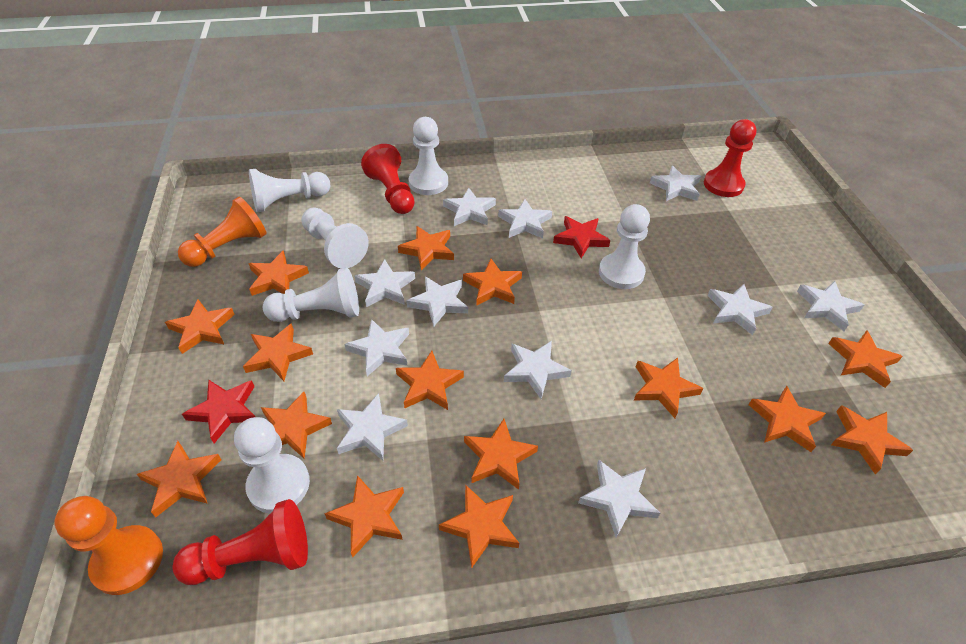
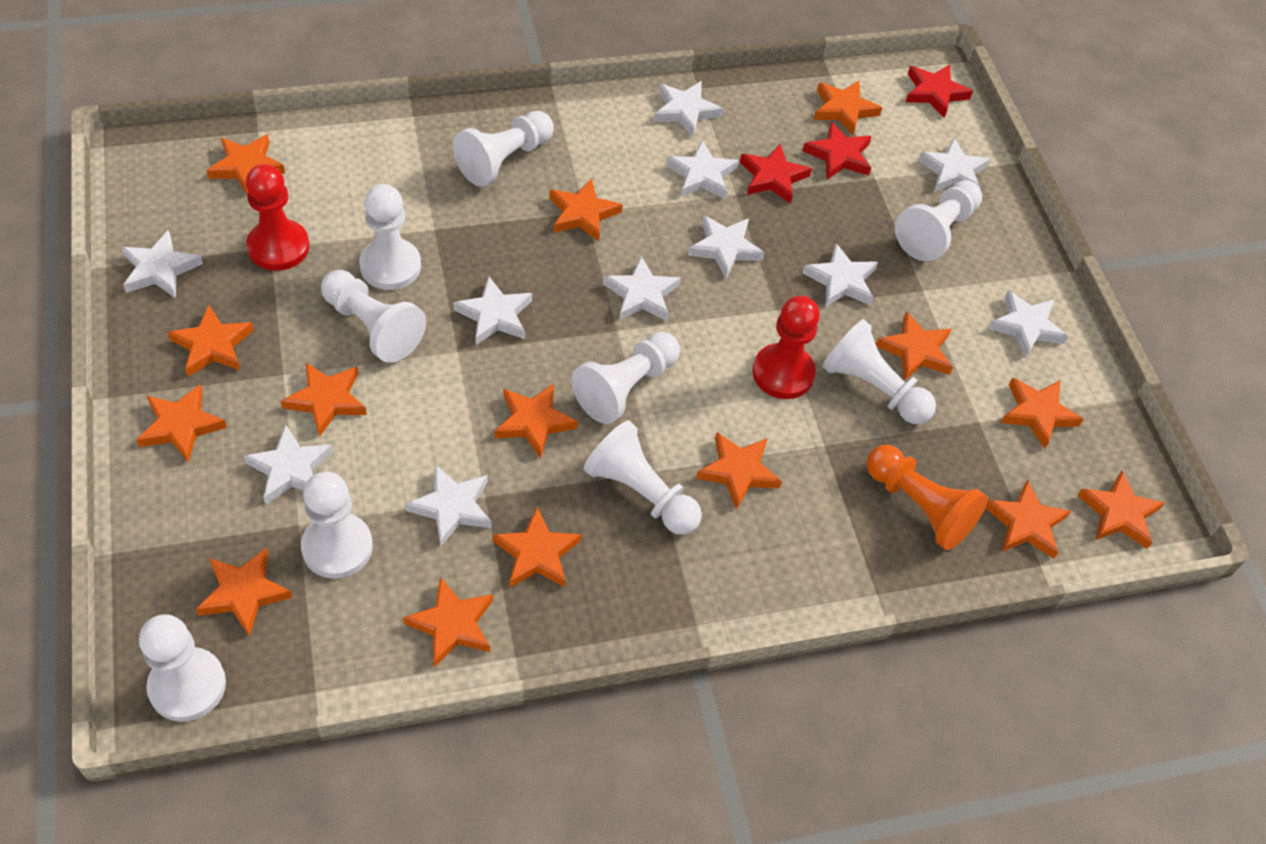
orange pawn: [54,496,163,595] [178,197,267,267] = 2 -> [866,445,988,550] = 1
red pawn: [172,499,308,585] [361,144,415,214] [704,119,757,197] = 3 -> [246,164,309,271] [752,296,820,399] = 2
red star: [182,380,255,444] [553,216,610,258] = 2 -> [740,144,812,204] [803,122,872,180] [906,64,973,118] = 3
white pawn: [234,417,310,514] [249,169,330,212] [263,268,359,322] [301,208,369,268] [409,117,448,195] [599,204,650,289] = 6 -> [139,614,226,722] [301,472,373,579] [321,270,426,363] [359,184,421,290] [453,111,554,187] [571,332,680,424] [584,421,702,535] [822,319,936,424] [895,180,982,261] = 9

